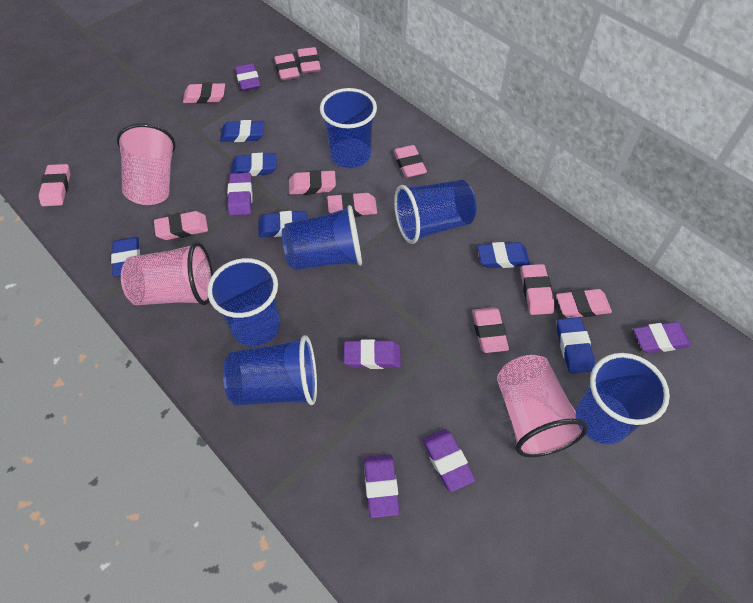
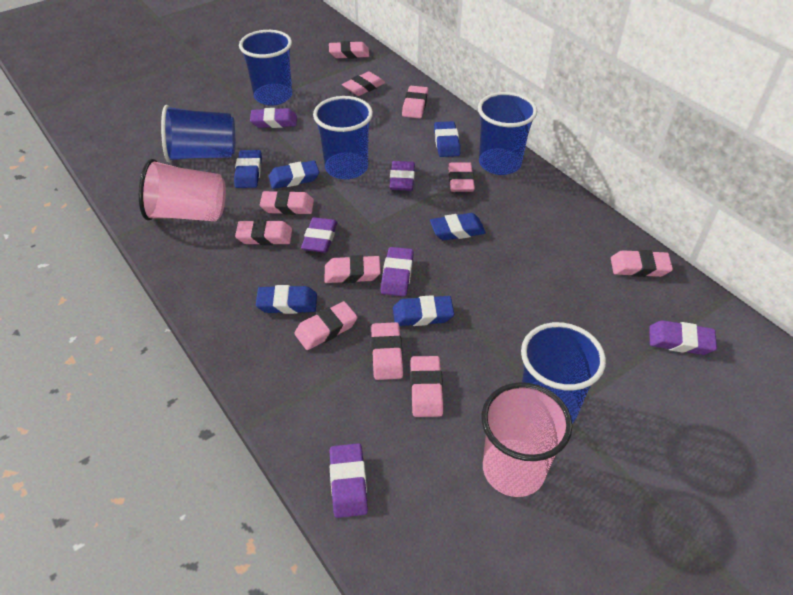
blue cup: [207,258,280,347] [223,335,317,406] [282,205,362,270] [320,88,377,168] [394,180,477,244] [576,353,670,445] = 6 -> [161,105,235,163] [239,30,292,106] [313,96,373,179] [478,92,537,175] [521,322,606,423] = 5
pink cup: [117,123,176,205] [121,242,213,305] [497,355,588,457] = 3 -> [139,159,226,221] [481,382,572,497] = 2

